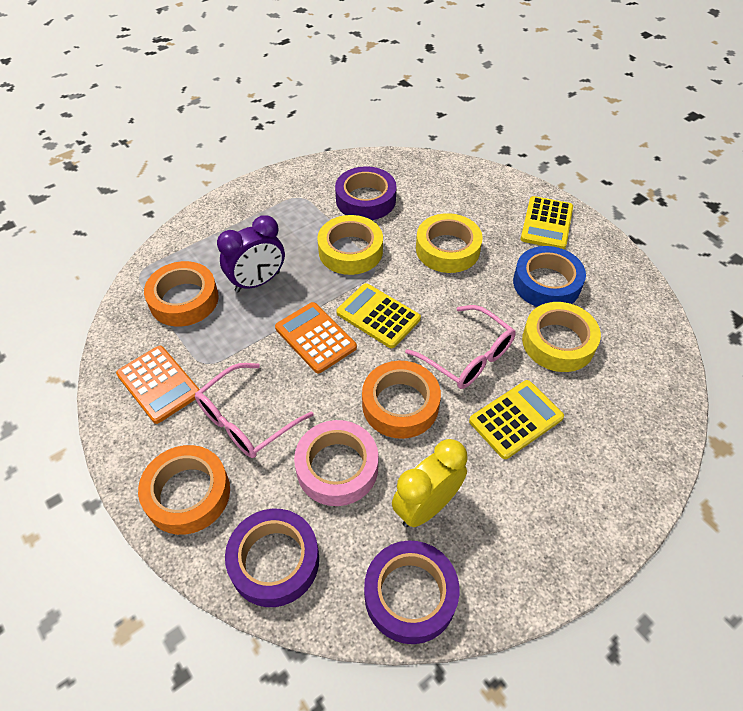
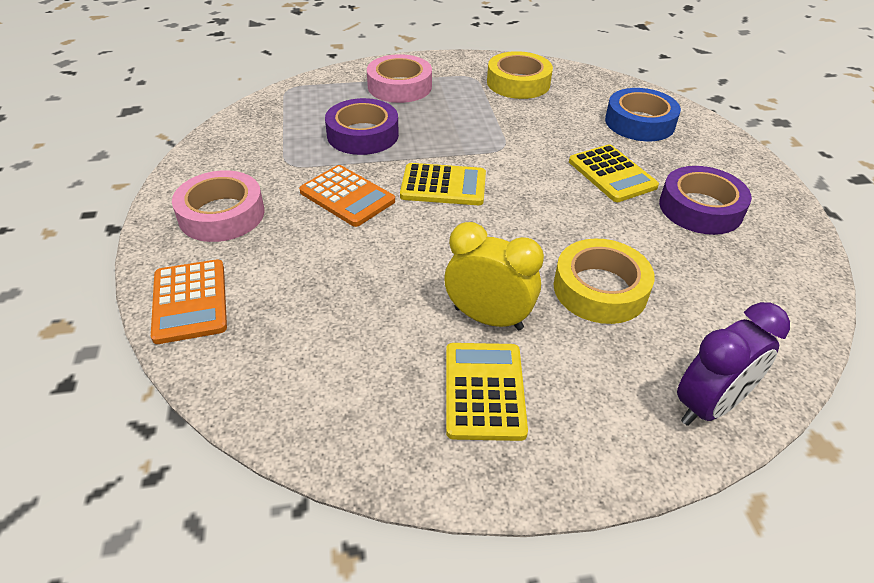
orange tape: [138,445,230,535] [144,261,219,327] [362,361,441,439] = 3 -> none = 0
pink glasses: [195,363,314,458] [405,305,516,389] = 2 -> none = 0
pink tape: [294,420,379,506] = 1 -> [172,170,264,242] [367,54,432,103] = 2
purple tape: [225,509,319,607] [335,166,397,220] [364,540,460,644] = 3 -> [325,98,399,155] [659,166,752,235] = 2
yellow tape: [317,215,383,275] [416,213,483,273] [522,302,601,372] = 3 -> [487,51,553,99] [554,239,655,324] = 2

